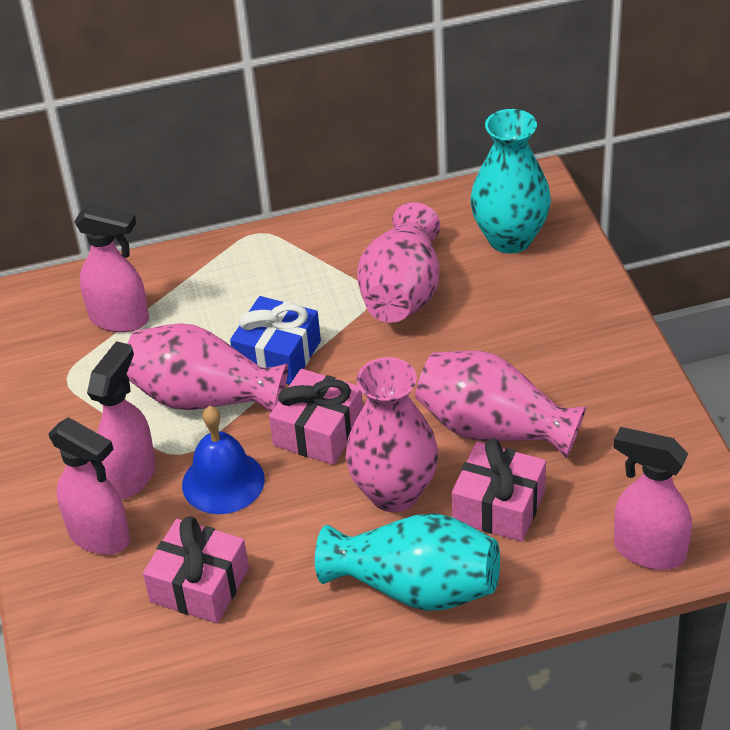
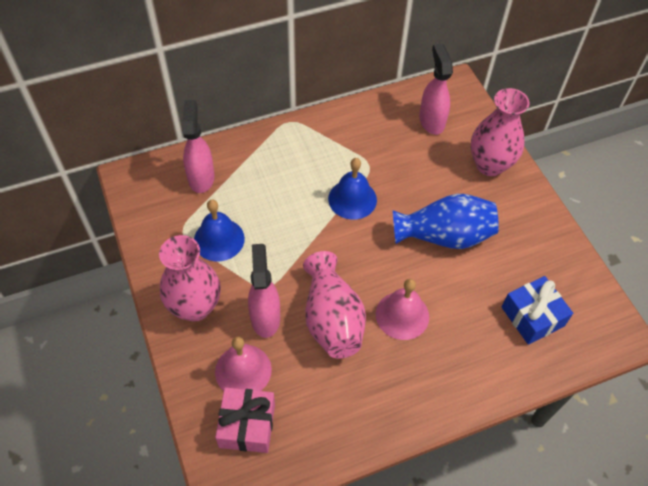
blue bell: [182,406,265,514] = 1 -> [194,200,245,262] [328,158,377,220] = 2
blue vase: none = 0 -> [393,194,499,249] = 1
pink bell: none = 0 -> [215,337,272,391] [376,279,429,340] = 2
pink gift: [143,516,249,623] [269,369,363,465] [452,438,546,542] = 3 -> [215,387,275,453] = 1
pink spray bottle: [48,417,130,555] [74,204,149,332] [87,341,156,499] [614,427,692,570] = 4 -> [182,100,214,193] [248,244,280,338] [419,43,453,135] = 3
pink vase: [126,323,288,413] [346,357,438,512] [357,202,440,323] [415,351,586,459] = 4 -> [159,235,221,322] [303,251,366,359] [471,88,529,176] = 3
turquoise vase: [315,513,500,611] [470,109,551,253] = 2 -> none = 0

